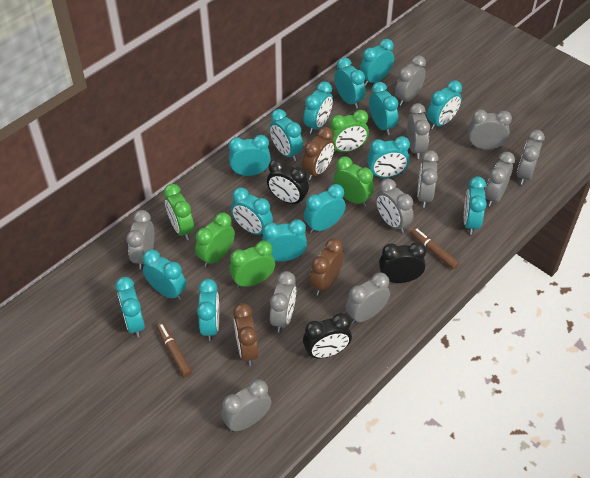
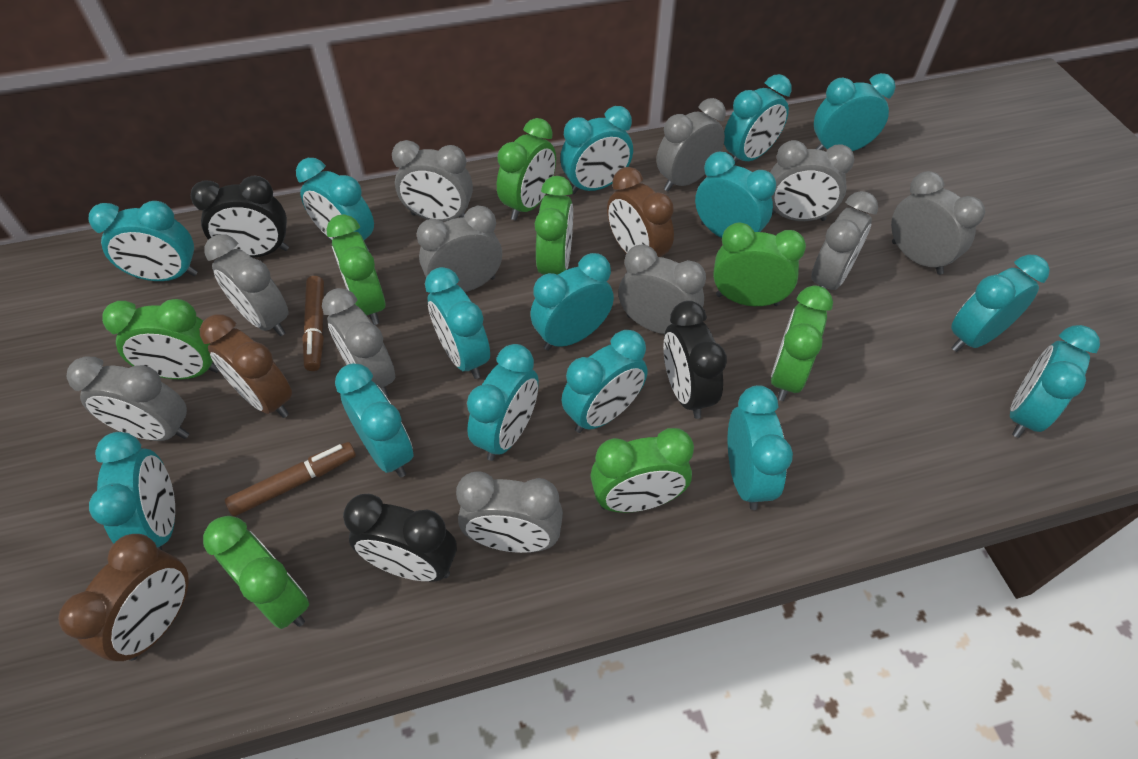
green clock: [164,184,194,240] [195,213,235,267] [229,240,275,288] [330,110,369,153] [333,156,374,207] = 5 -> [102,299,219,379] [203,516,309,629] [326,214,385,325] [497,118,556,220] [535,176,573,275] [590,428,694,513] [713,222,806,306] [771,285,833,401] = 8

